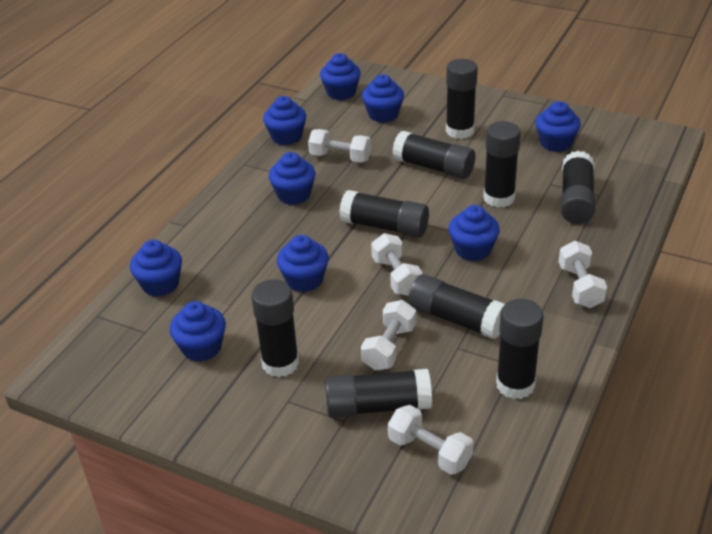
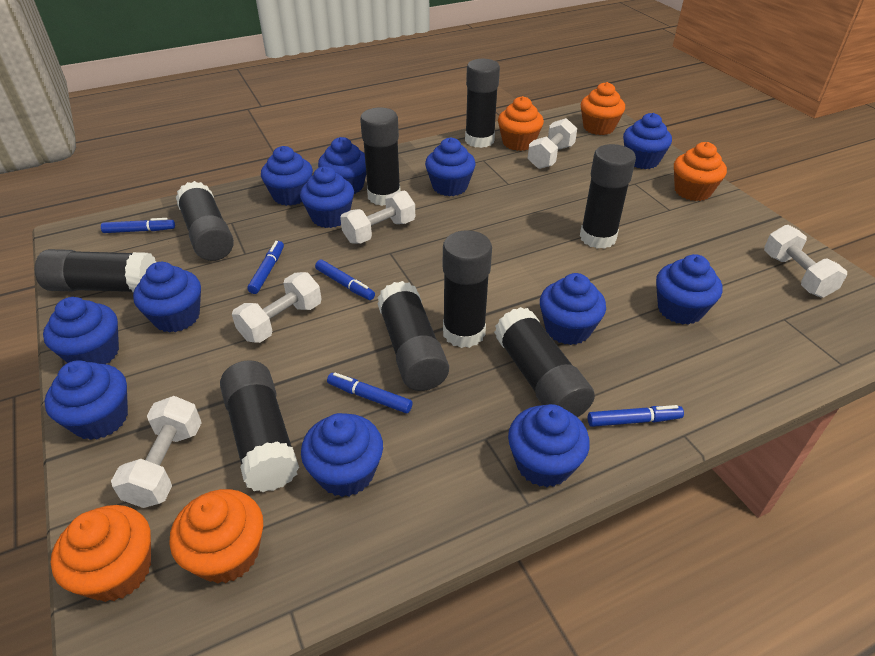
blue cupcake: [130,240,182,297] [170,301,226,362] [263,96,306,145] [269,152,315,205] [277,235,329,292] [320,53,361,100] [362,74,404,123] [448,205,500,261] [535,101,581,152] = 9 -> [43,297,119,364] [45,360,128,440] [133,262,201,333] [261,146,313,206] [300,166,354,228] [301,413,383,497] [318,137,366,194] [425,138,476,196] [508,404,590,487] [540,273,606,345] [623,113,672,169] [656,254,722,325] = 12
blue marker: none = 0 -> [101,218,175,233] [247,241,284,294] [315,260,375,300] [327,372,413,413] [588,405,684,427] = 5
orange cupcake: none = 0 -> [51,505,151,602] [170,489,263,584] [498,96,544,151] [581,82,625,135] [674,142,727,201] = 5

